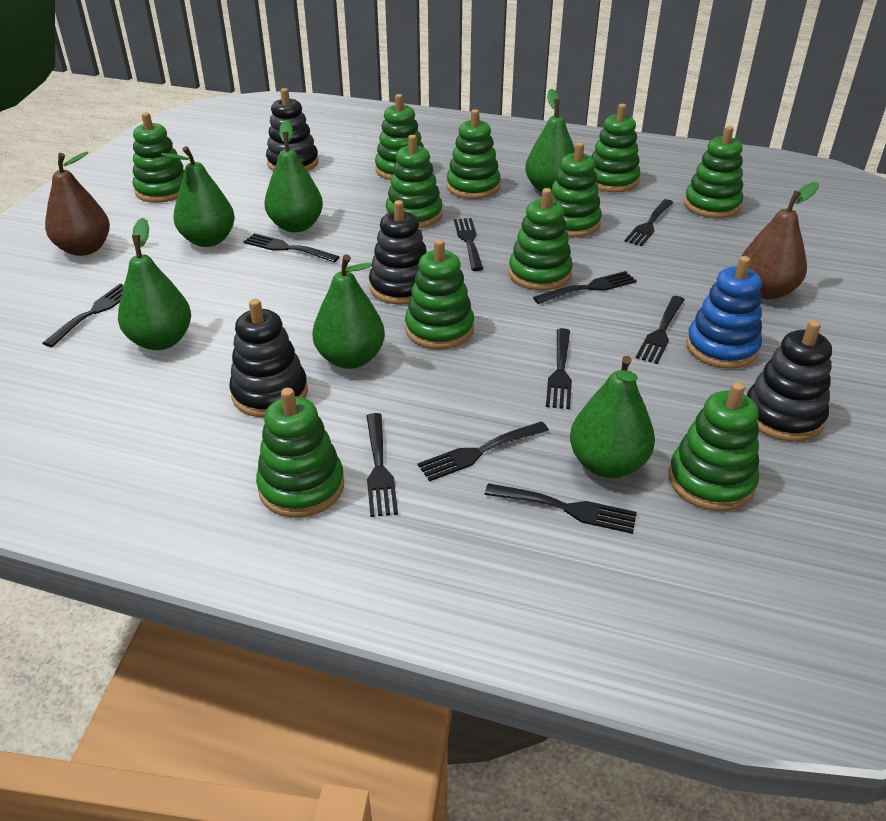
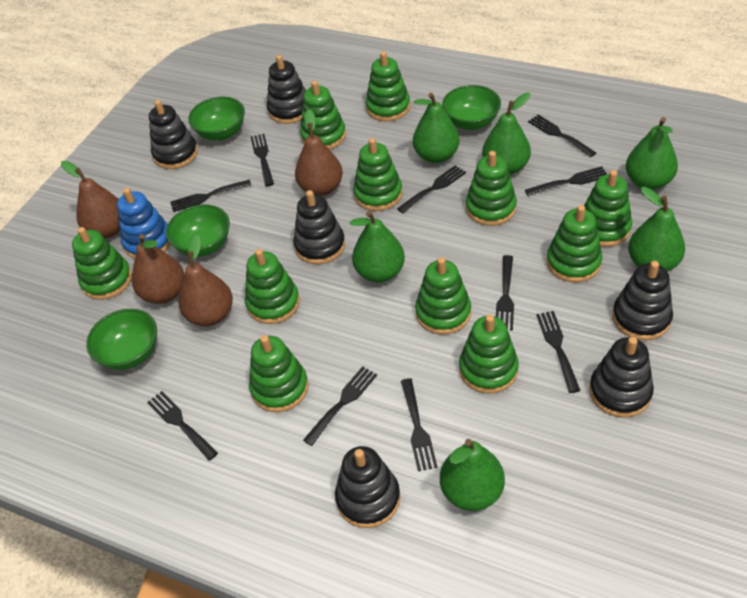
black stacking toy: [229,299,308,417] [266,88,319,171] [369,200,427,305] [747,320,832,442] = 4 -> [149,100,198,169] [267,55,306,124] [293,190,345,264] [335,446,400,528] [589,337,654,417] [612,261,673,340] = 6
brown pear: [45,151,110,256] [742,182,819,299] = 2 -> [61,161,120,239] [132,234,185,304] [179,234,233,326] [295,109,343,196] = 4
green bowl: none = 0 -> [86,309,157,370] [166,204,230,257] [188,97,245,141] [442,85,501,130] = 4

